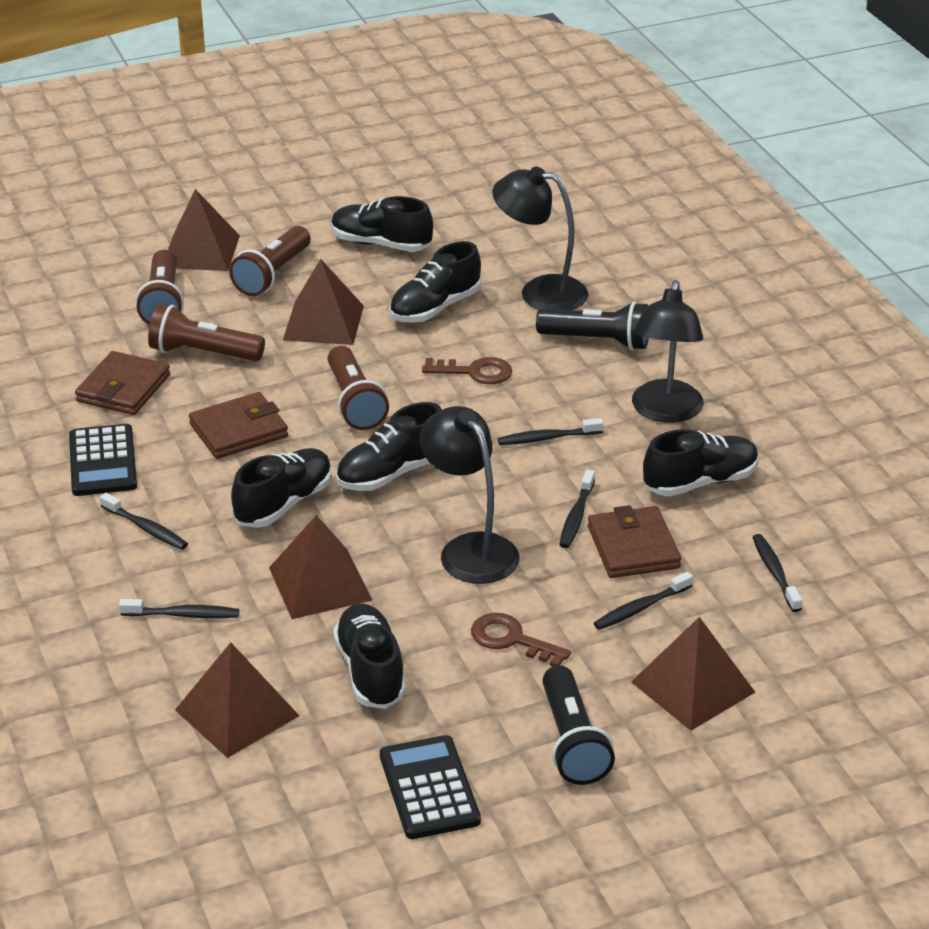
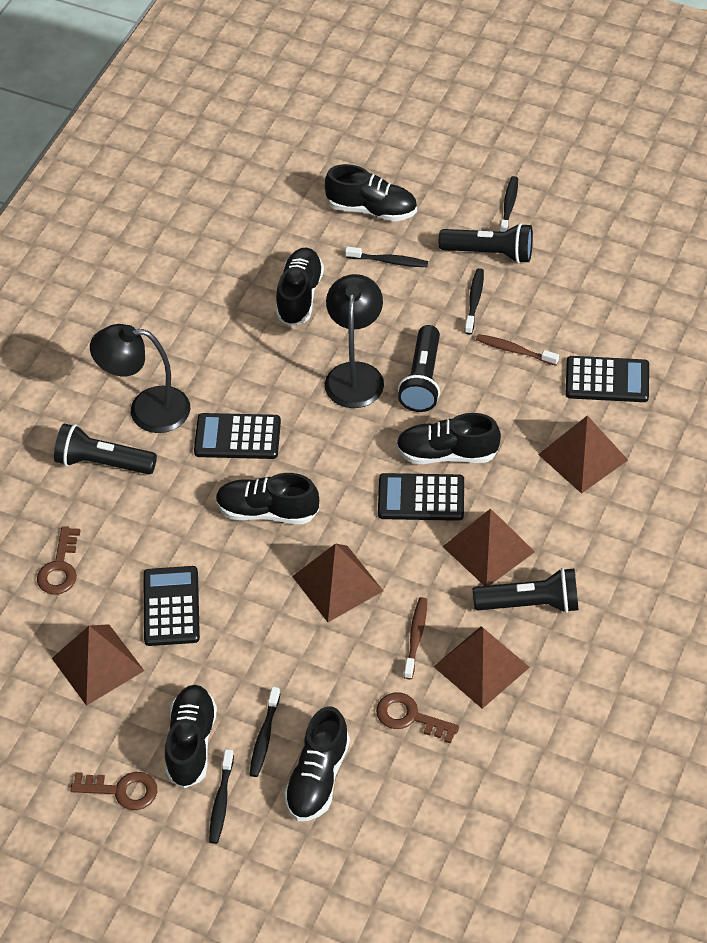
black calculator: [69,424,137,496] [380,735,481,839] = 2 -> [143,566,200,646] [194,413,281,459] [378,473,464,521] [565,356,649,402] = 4
black flashlight: [536,302,649,350] [542,665,615,785] = 2 -> [54,423,157,474] [398,325,440,412] [439,223,533,263] [473,568,578,613] = 4
black lamp: [419,406,519,584] [492,166,588,310] [632,280,703,423] = 3 -> [90,324,190,433] [325,274,384,408] = 2
black toothbrush: [100,493,188,550] [119,599,239,618] [498,418,604,445] [559,470,595,548] [594,572,693,630] [752,534,802,612] = 6 -> [209,749,234,844] [249,687,281,777] [345,246,428,267] [465,268,484,335] [499,176,518,232] = 5
brown flashlight: [135,250,184,325] [148,304,265,361] [229,226,310,296] [328,346,389,430] = 4 -> none = 0
brown key: [422,357,512,384] [471,613,571,667] = 2 -> [37,526,80,595] [70,772,157,810] [376,693,459,743] = 3
brown toothbrush: none = 0 -> [404,597,427,680] [476,334,559,366] = 2
brown wallet: [75,351,170,415] [189,392,288,459] [588,505,681,578] = 3 -> none = 0

